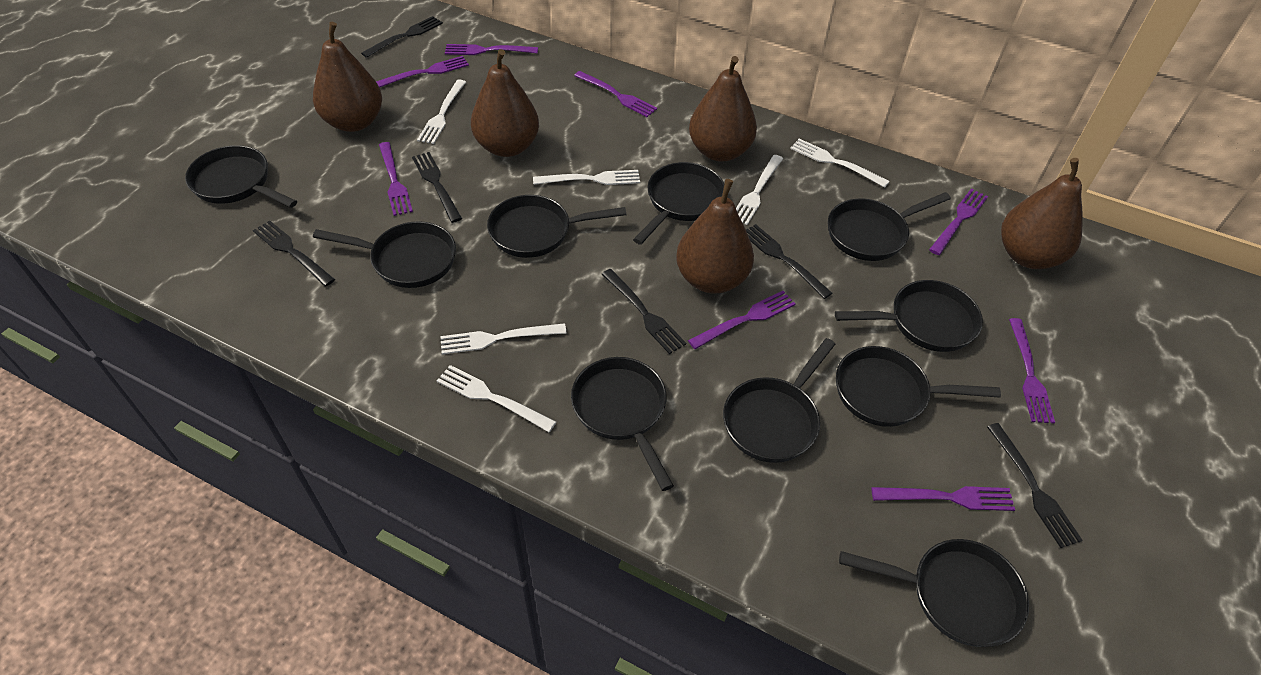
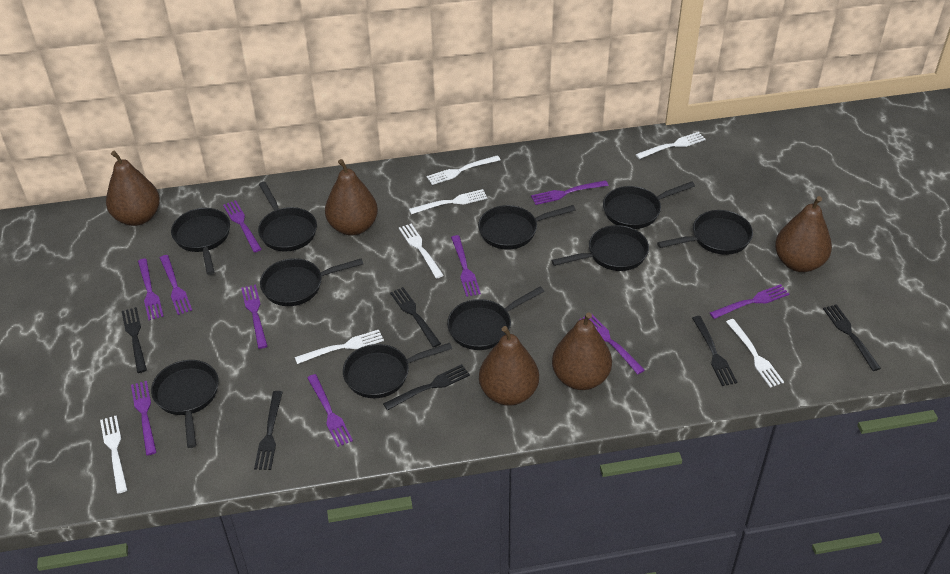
purple fork: [376,56,469,88] [379,142,413,216] [445,44,538,55] [574,71,657,117] [688,291,796,349] [871,486,1015,511] [929,189,988,255] [1009,318,1055,423] = 8 -> [131,381,156,455] [138,258,164,320] [160,255,192,315] [223,200,262,253] [241,285,267,349] [307,374,353,447] [451,235,481,297] [531,180,608,205] [579,313,645,374] [710,284,789,319] = 10
white fork: [417,79,466,144] [437,365,556,432] [440,323,567,354] [533,170,640,185] [736,155,783,225] [790,139,890,188] = 6 -> [100,416,127,494] [295,330,384,364] [399,224,444,279] [409,189,488,214] [427,155,500,185] [636,132,706,159] [726,319,784,388] = 7

